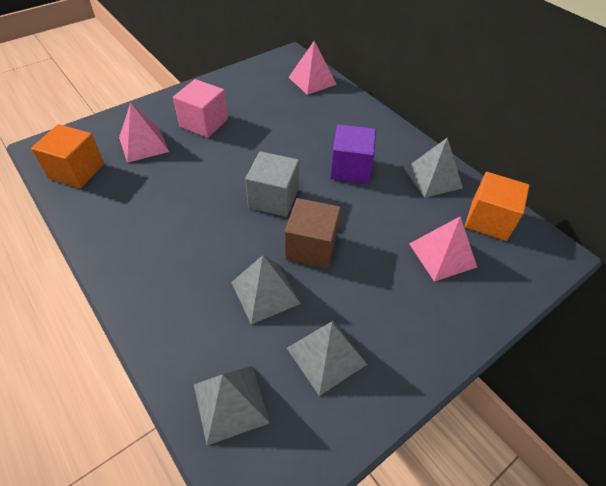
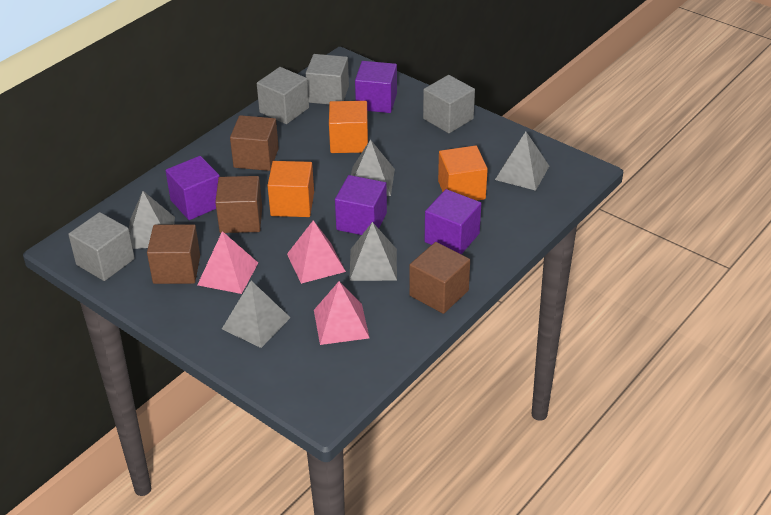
brown cube: [285,198,341,269] = 1 -> [147,225,200,284] [215,176,262,233] [230,115,279,171] [409,242,470,314] = 4
grey cube: [245,151,299,217] = 1 -> [68,212,135,281] [257,67,309,124] [306,54,349,104] [423,75,475,133] = 4
grey pyramid: [194,366,270,445] [231,255,301,324] [287,321,367,396] [405,138,463,198] = 4 -> [129,191,175,249] [222,281,291,348] [349,222,397,281] [351,139,395,196] [495,132,549,191] = 5
orange cube: [31,124,104,188] [465,172,529,241] = 2 -> [267,161,314,217] [329,101,368,153] [438,145,488,201] = 3
pink cube: [173,79,228,138] = 1 -> none = 0
purple cube: [330,124,376,184] = 1 -> [165,156,220,220] [335,175,387,235] [355,61,397,113] [425,189,481,254] = 4

